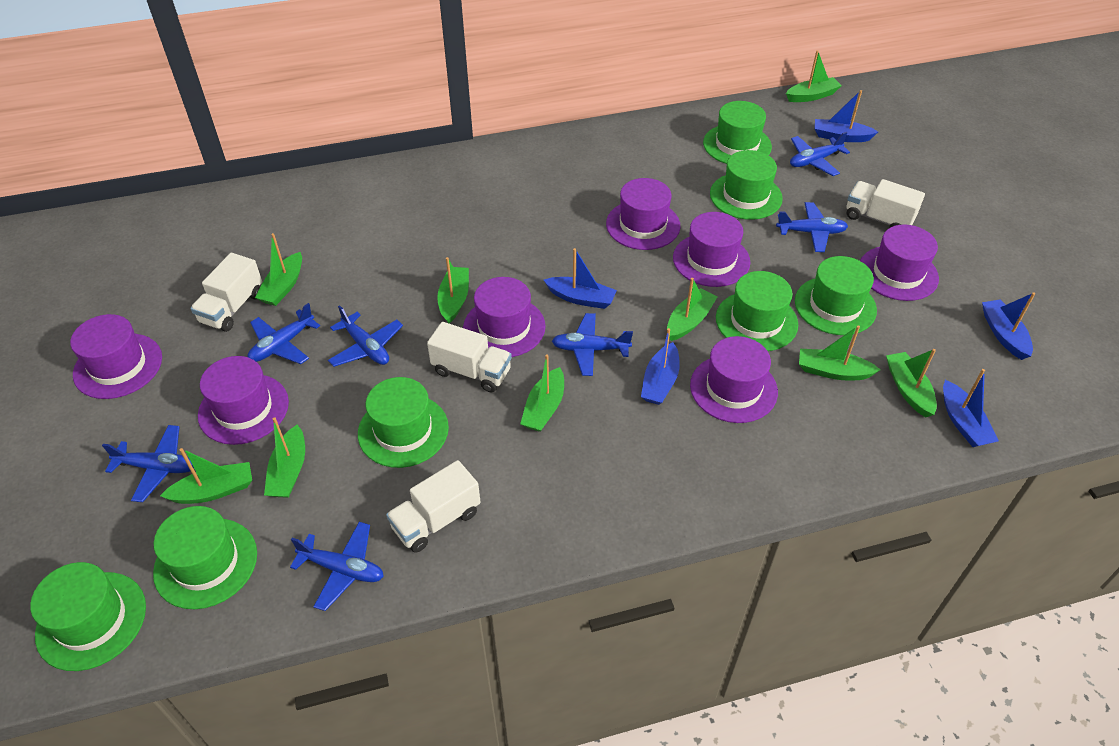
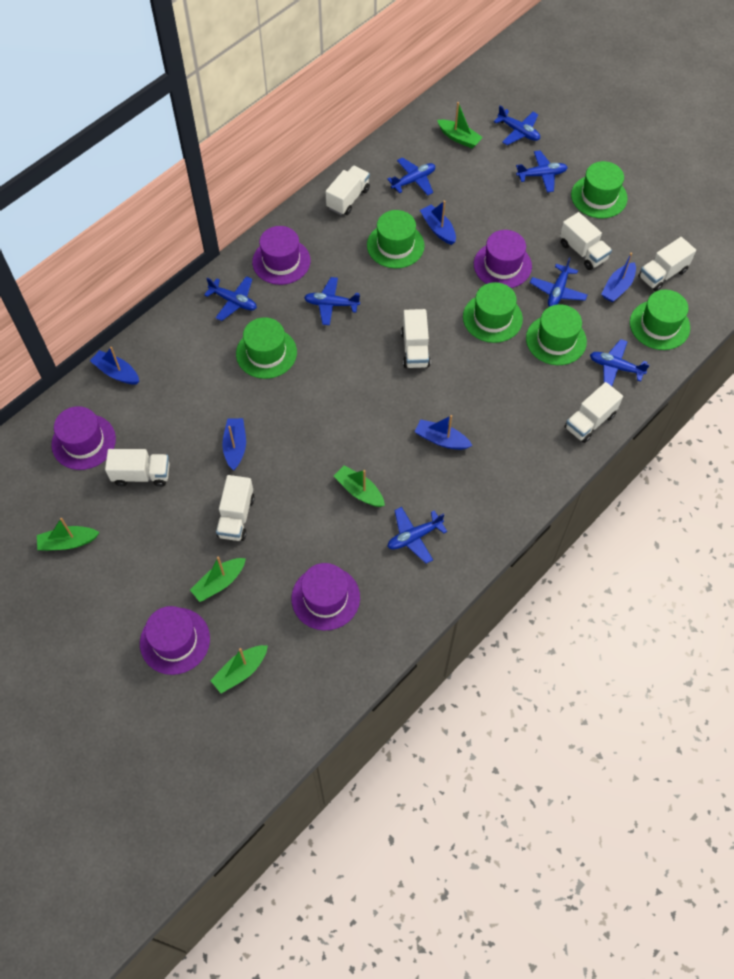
blue plane: [102,425,194,502] [247,303,320,364] [290,522,384,611] [328,305,403,367] [552,313,633,376] [776,202,848,252] [790,132,850,176] = 7 -> [204,276,257,321] [304,277,360,325] [387,157,435,196] [387,507,447,564] [494,106,540,145] [516,150,568,192] [530,257,588,307] [590,339,650,386] = 8
green boat: [160,448,252,504] [255,233,302,306] [264,417,305,498] [437,257,469,323] [520,354,564,432] [667,278,717,341] [786,50,842,102] [799,325,880,381] [886,349,937,417] = 9 -> [37,518,100,551] [190,557,246,602] [210,645,268,693] [334,465,385,507] [437,102,483,148] = 5
green hat: [30,562,146,671] [153,506,257,609] [358,377,449,468] [703,101,772,164] [710,150,783,220] [716,271,798,351] [795,256,877,335] = 7 -> [236,317,297,379] [367,210,425,268] [463,282,523,343] [526,304,587,365] [571,161,628,218] [630,290,690,350] = 6
purple hat: [70,314,162,399] [198,356,289,445] [463,277,546,357] [606,178,681,250] [673,212,750,287] [690,336,778,423] [860,224,939,301] = 7 -> [51,406,116,470] [140,606,210,675] [252,226,310,285] [291,563,360,631] [474,230,532,288] = 5
white truck: [190,253,262,332] [386,460,480,553] [427,322,512,392] [846,179,925,228] = 4 -> [105,449,170,487] [216,475,255,541] [325,166,370,215] [401,309,431,368] [560,212,612,270] [565,382,623,443] [639,237,696,292] = 7

